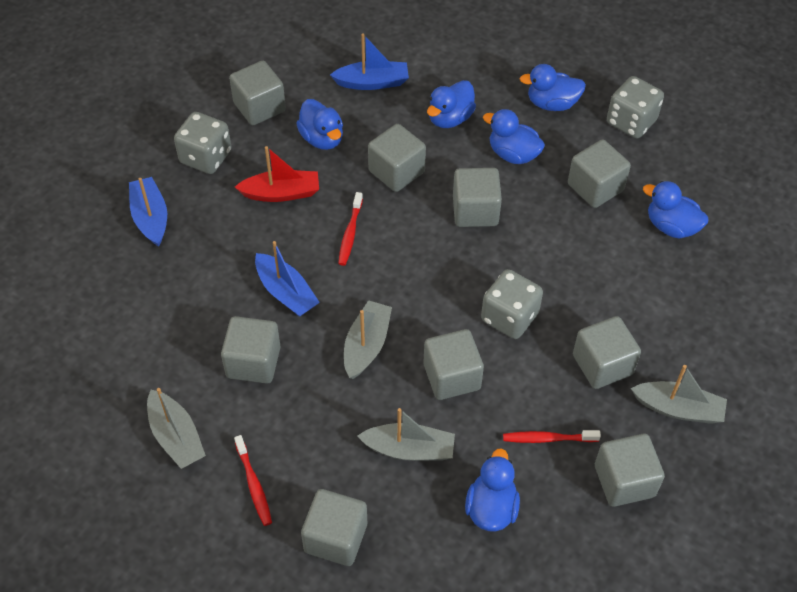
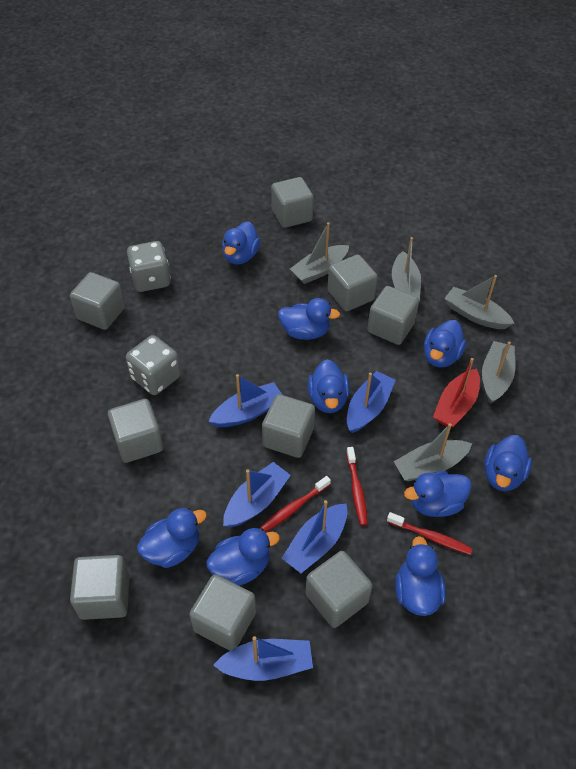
blue boat: [129,177,167,247] [255,241,320,317] [330,34,409,90] = 3 -> [208,374,282,427] [213,636,313,681] [223,462,291,528] [282,500,347,573] [347,371,395,433] = 5
blue duck: [296,99,343,150] [427,80,476,128] [465,448,520,532] [483,109,545,164] [520,64,586,111] [643,181,708,238] = 6 -> [137,507,207,568] [206,528,280,586] [222,221,261,265] [278,298,340,340] [308,359,350,413] [395,536,446,616] [404,471,472,517] [424,320,467,367] [484,435,532,491] = 9
grey boat: [147,388,206,469] [344,300,392,379] [358,408,455,461] [631,365,727,424] = 4 -> [290,223,349,284] [392,237,421,301] [394,423,472,482] [444,275,514,329] [482,341,515,404] = 5
grey dice: [174,112,231,174] [481,269,543,339] [607,76,664,139] = 3 -> [126,335,181,395] [127,241,171,292] = 2

